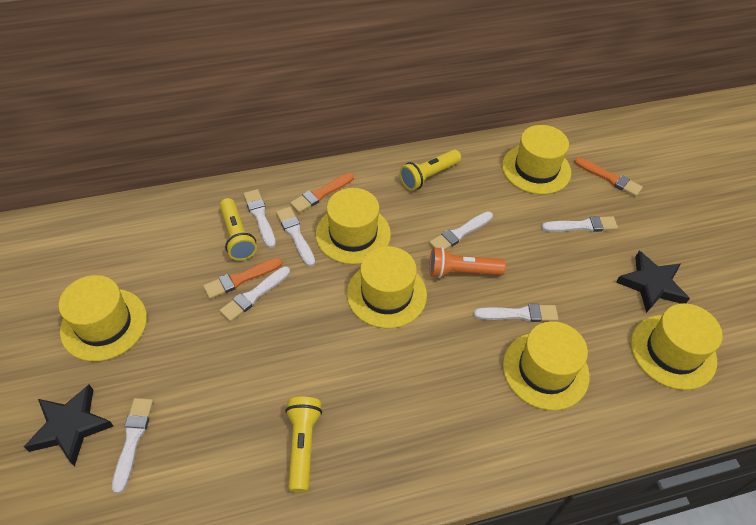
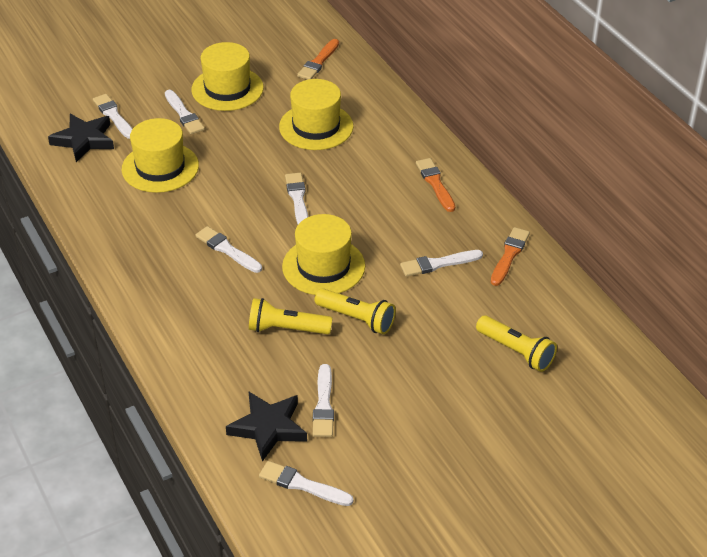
orange flashlight: [429,247,506,278] = 1 -> none = 0
yellow hat: [59,275,147,361] [316,188,391,264] [347,246,427,329] [502,125,571,194] [503,321,590,410] [631,303,723,390] = 6 -> [122,118,199,193] [192,42,264,111] [279,79,353,150] [282,214,365,295] = 4

